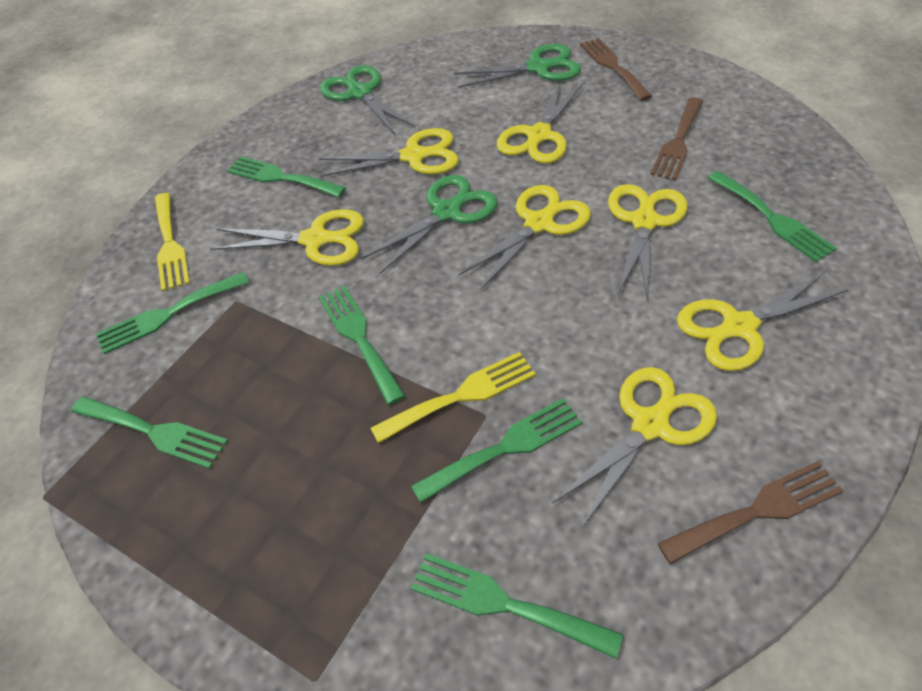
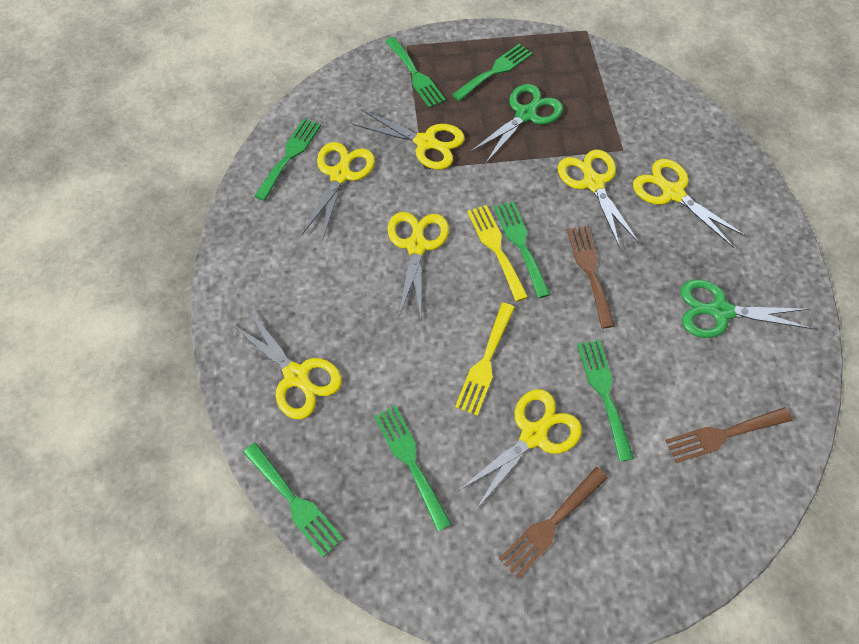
green scissors: [320,65,416,134] [361,175,497,274] [454,44,581,88] = 3 -> [470,84,563,164] [680,279,814,338] = 2

